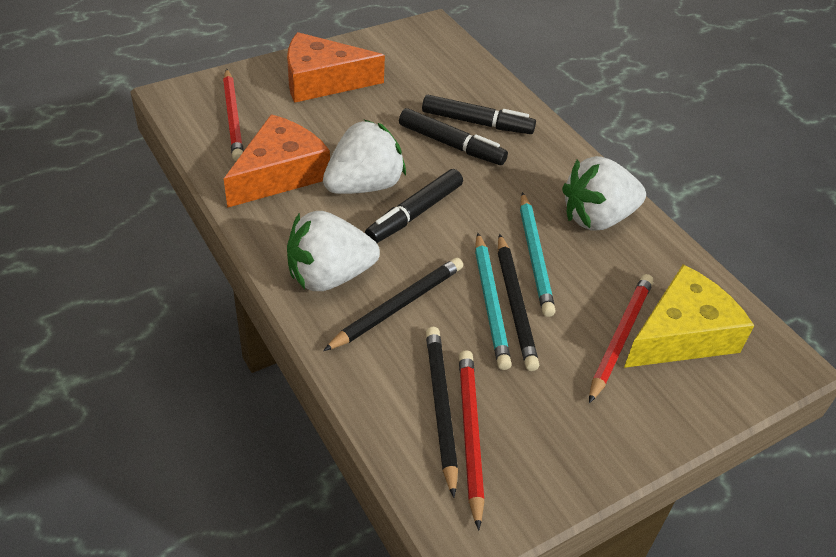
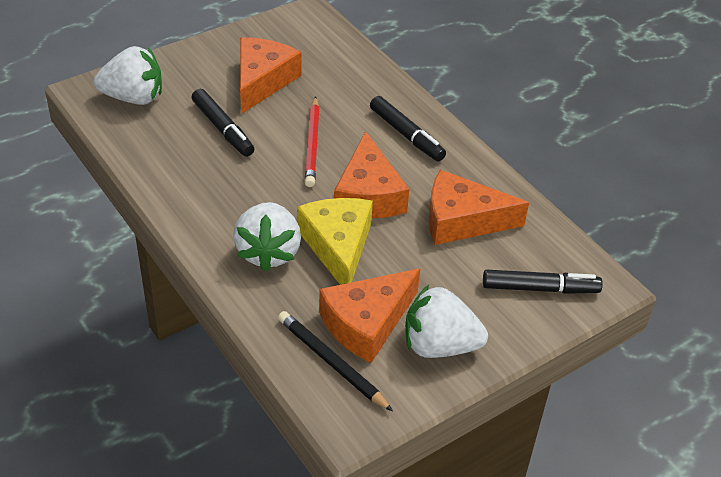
black pencil: [323,258,463,351] [426,327,458,498] [498,234,539,371] = 3 -> [278,311,393,411] = 1
orange cheese: [224,114,330,208] [287,32,385,103] = 2 -> [240,37,302,114] [319,269,420,363] [334,131,409,218] [429,170,529,245] = 4
red pencil: [223,69,244,161] [459,350,485,530] [589,274,653,403] = 3 -> [305,96,320,187] = 1
turquoise pencil: [475,233,512,370] [520,192,556,317] = 2 -> none = 0

